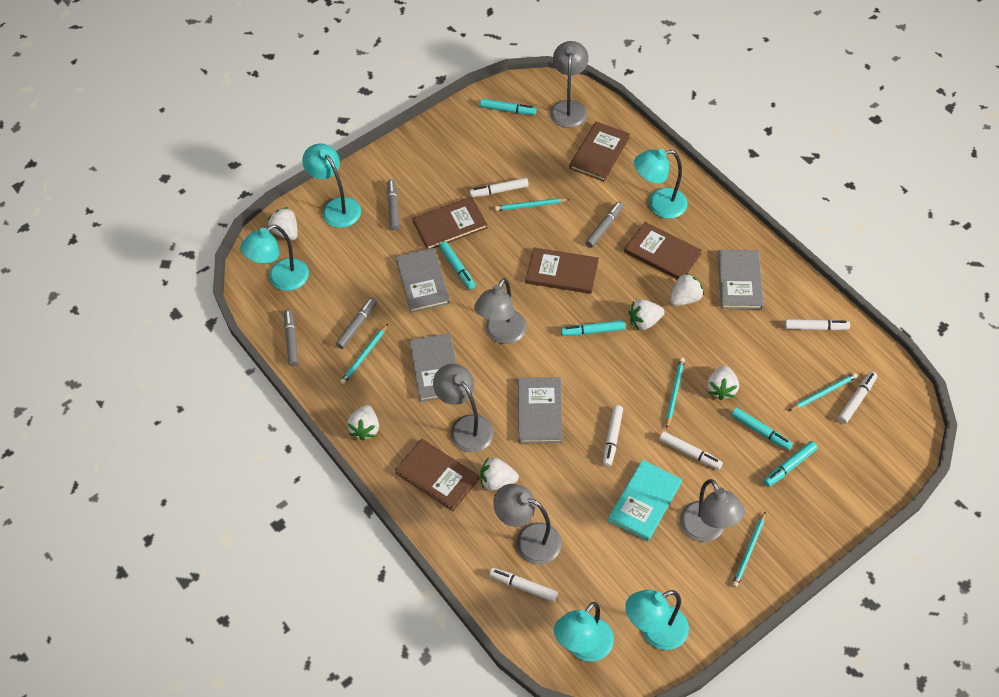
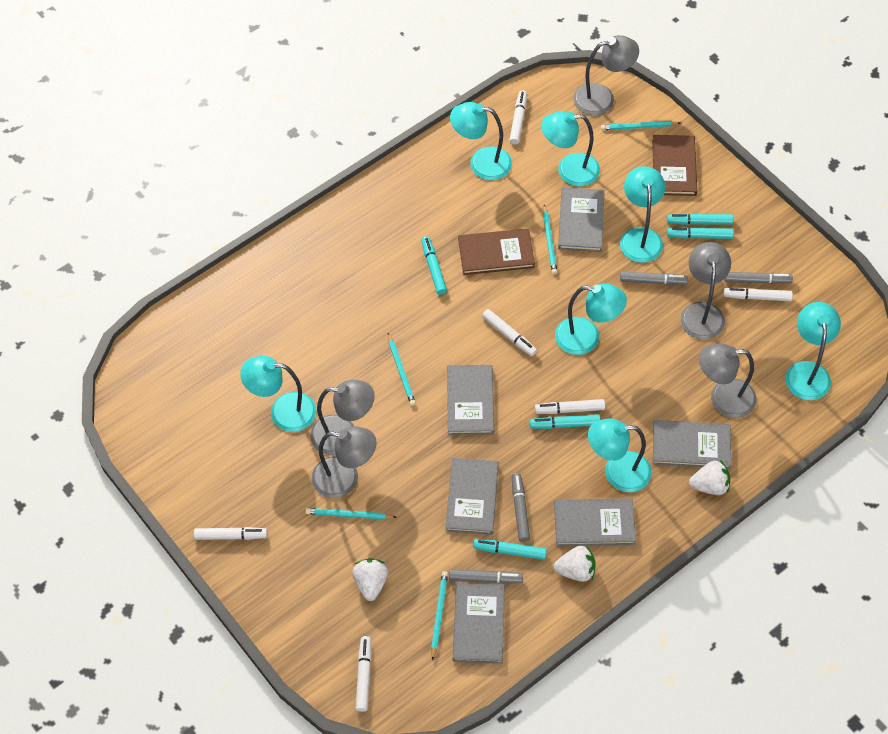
brown book: [395,439,480,511] [412,196,488,249] [526,248,599,294] [569,121,630,182] [624,222,702,280] = 5 -> [458,228,535,275] [652,135,697,196] = 2
grey book: [395,248,450,313] [409,333,456,402] [518,377,563,443] [718,250,764,309] = 4 -> [445,458,499,535] [447,365,494,435] [453,583,505,664] [554,498,636,546] [558,187,605,252] [653,420,731,469] = 6
turquoise book: [608,460,682,541] = 1 -> none = 0
turquoise lamp: [240,225,309,291] [302,144,361,228] [554,602,614,662] [626,590,689,650] [634,149,688,219] = 5 -> [240,356,316,432] [450,102,512,180] [541,111,600,187] [555,283,627,355] [588,419,652,492] [620,166,665,263] [785,302,841,400] = 7
white strawberry: [268,207,298,240] [347,405,379,441] [480,457,519,490] [629,299,664,330] [670,273,704,306] [707,365,739,400] = 6 -> [352,558,388,601] [554,545,596,582] [689,460,730,495] = 3

